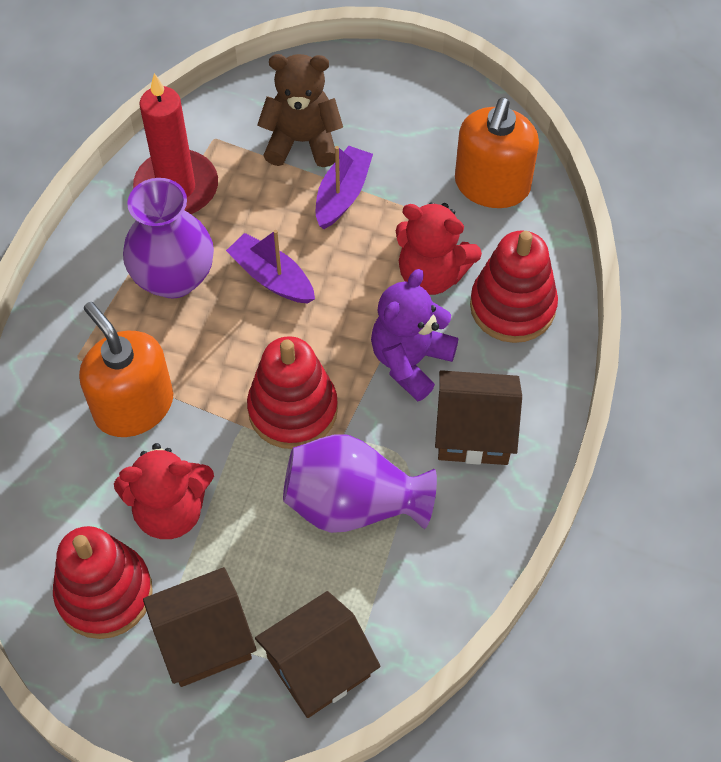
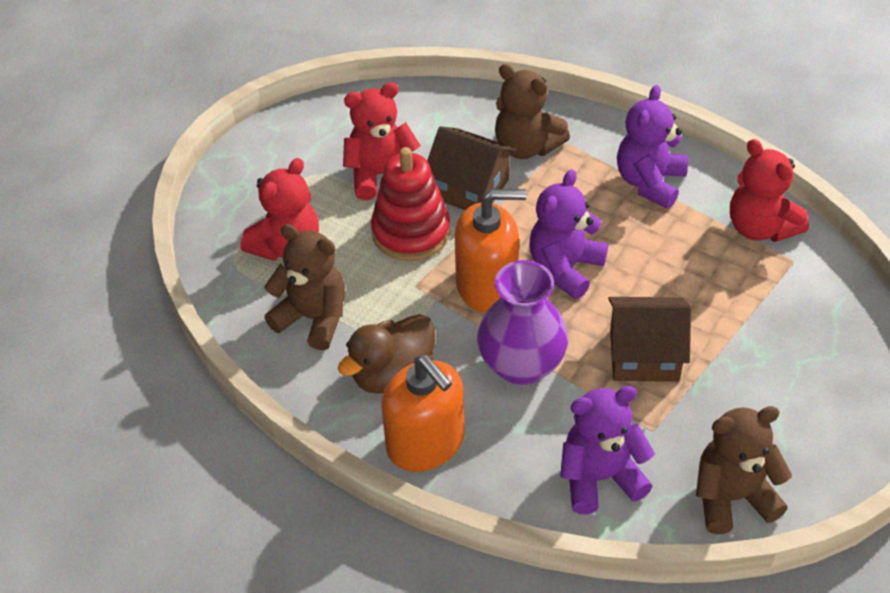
brown duck: none = 0 -> [338,314,435,394] = 1
brown house: [143,567,257,687] [255,591,381,718] [435,370,522,465] = 3 -> [427,126,516,210] [608,297,691,382] = 2
brown teddy bear: [257,54,343,167] = 1 -> [264,224,345,350] [495,64,570,159] [696,406,792,534] = 3
purple boat: [226,230,315,304] [316,146,373,229] = 2 -> none = 0
purple teddy bear: [371,269,458,401] = 1 -> [529,170,608,299] [560,386,655,514] [617,85,688,209] = 3
purple vase: [123,178,214,298] [283,435,437,533] = 2 -> [477,260,568,385] = 1
red candle: [133,73,218,214] = 1 -> none = 0
red stacking toy: [53,526,153,639] [247,336,338,449] [470,230,558,343] = 3 -> [371,147,450,261] = 1
red teddy bear: [114,443,214,539] [396,202,482,295] = 2 -> [241,158,319,261] [343,82,421,200] [730,139,809,242] = 3

